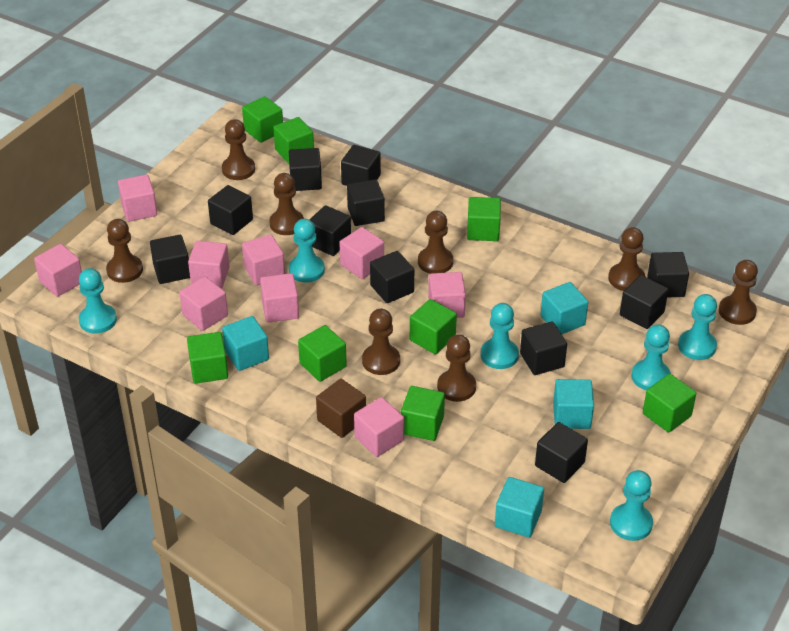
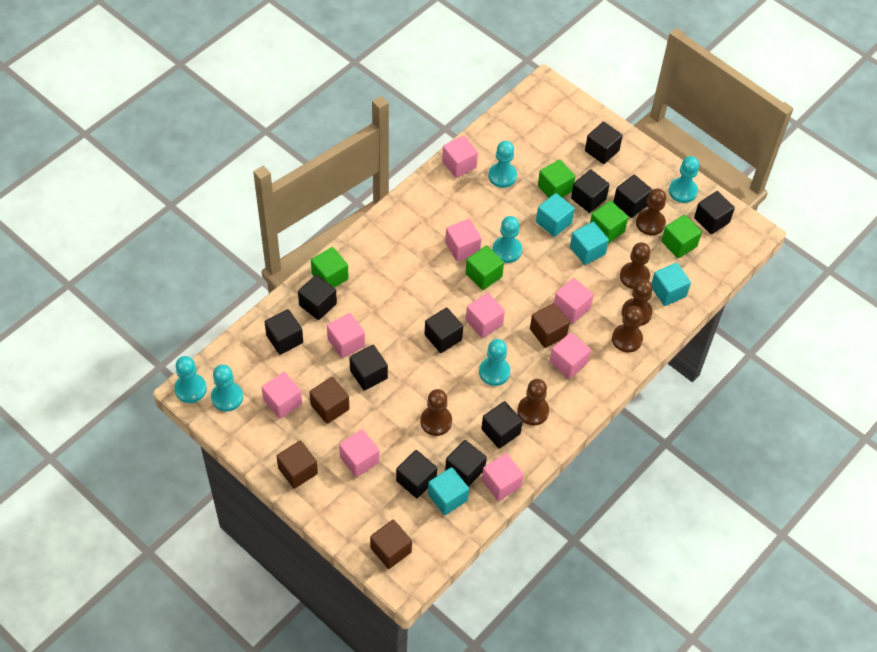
brown cube: [316,379,366,438] = 1 -> [276,441,318,489] [309,377,349,424] [370,520,412,569] [530,303,570,348] = 4
brown pawn: [106,219,143,283] [222,119,255,180] [269,173,304,235] [362,309,400,375] [418,211,453,274] [437,334,476,402] [608,227,645,291] [719,260,758,325] = 8 -> [420,389,452,436] [517,379,549,426] [612,306,643,353] [620,242,650,289] [622,279,653,326] [636,189,666,235] = 6
green cube: [187,332,228,384] [242,96,283,143] [273,117,314,164] [298,325,347,382] [401,386,445,441] [410,299,457,354] [467,197,501,241] [643,374,696,433] = 8 -> [311,247,349,288] [466,246,504,290] [538,159,575,198] [590,201,628,243] [661,215,702,258] = 5

